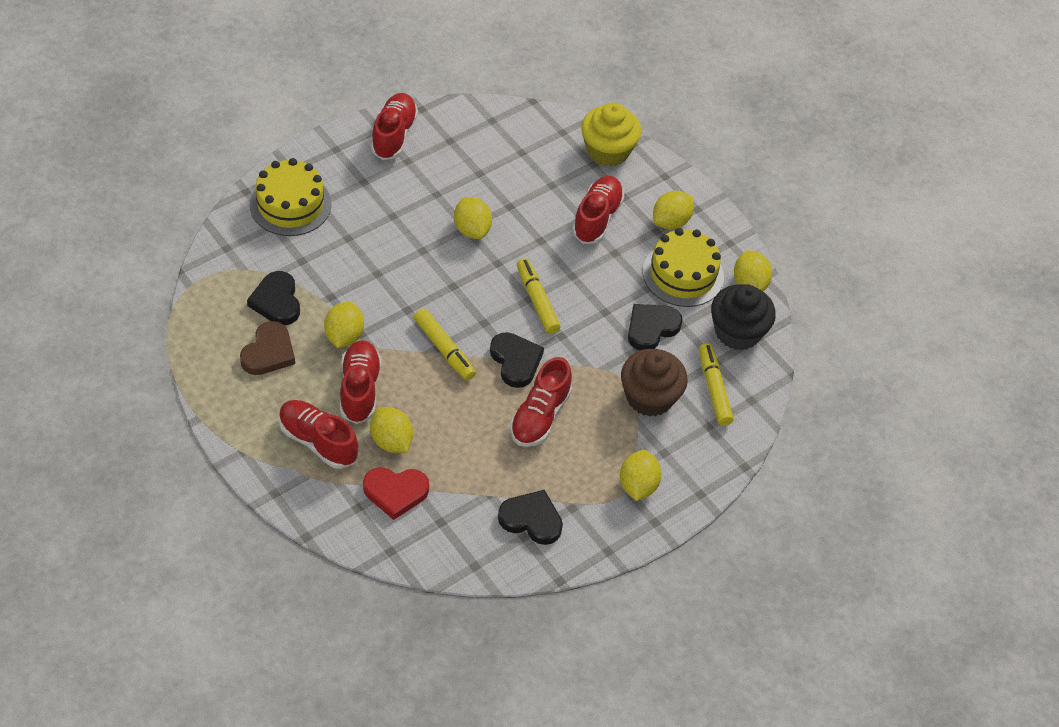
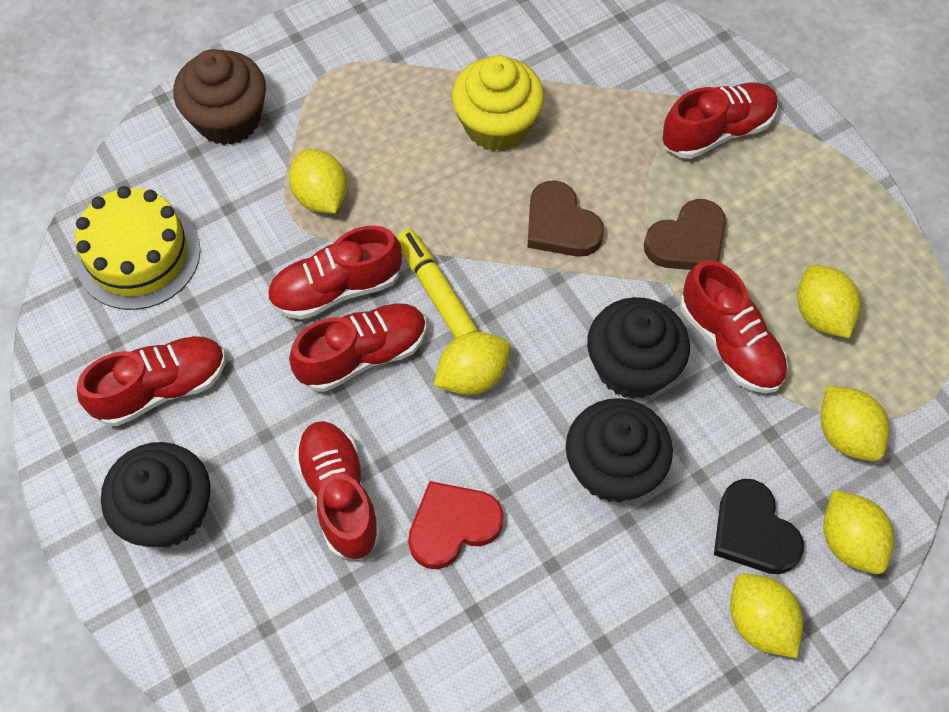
black cupcake: [711,284,776,350] = 1 -> [101,442,211,547] [566,398,673,502] [587,297,690,399] = 3
black heart: [247,271,300,325] [490,332,544,388] [498,490,563,545] [628,304,683,350] = 4 -> [714,479,804,574] = 1
brown heart: [240,321,295,375] = 1 -> [527,180,604,257] [644,199,726,270] = 2
red shoe: [279,400,358,469] [340,340,382,424] [371,93,418,160] [510,357,572,447] [572,176,624,244] = 5 -> [77,336,226,426] [267,226,402,320] [289,303,426,392] [294,421,381,560] [662,82,778,159] [680,260,788,393] = 6
yellow cake: [250,158,332,236] [643,228,724,307] = 2 -> [75,186,200,310] = 1
yellow marker: [414,308,476,381] [517,258,561,334] [699,343,733,426] = 3 -> [397,229,479,339] = 1

